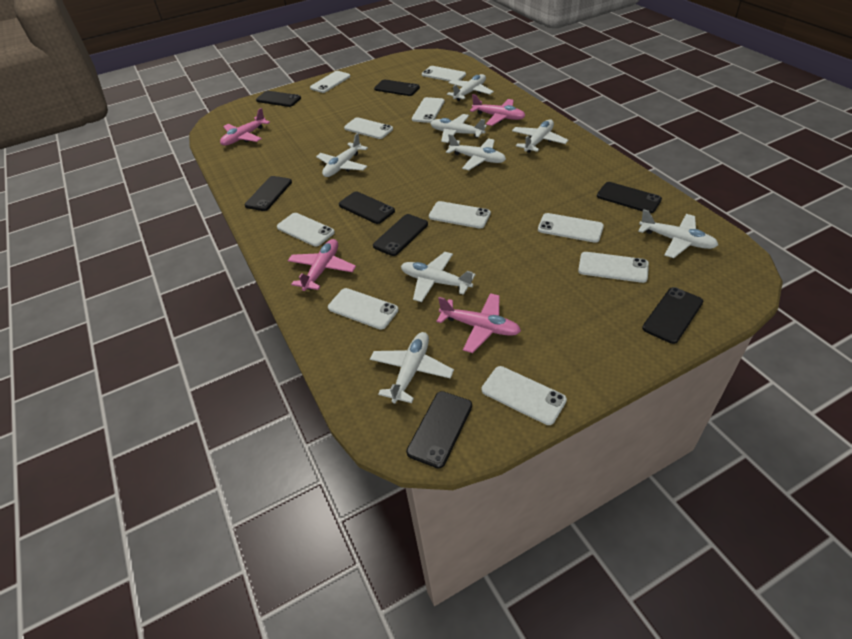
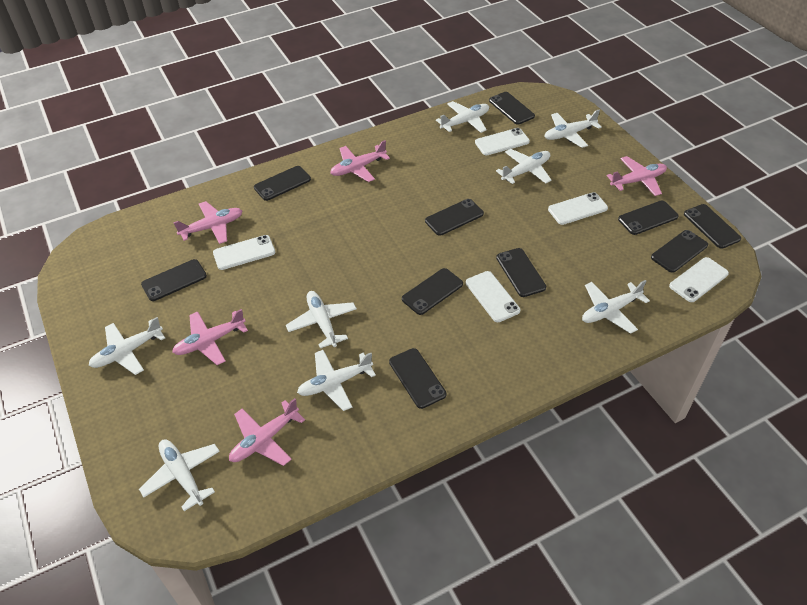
black phone: [245,176,292,211] [256,91,301,107] [339,191,395,224] [373,214,428,256] [374,79,420,96] [406,391,472,469] [597,182,662,213] [642,287,703,344] = 8 -> [141,259,207,301] [254,166,311,201] [389,348,447,409] [402,268,463,315] [425,199,484,236] [489,92,535,125] [496,248,546,297] [618,201,679,235] [651,230,708,273] [684,204,741,249] = 10
pink plane: [220,108,270,146] [288,239,356,291] [436,293,521,353] [470,94,525,126] = 4 -> [172,309,248,365] [173,201,242,244] [229,398,305,466] [330,140,390,182] [607,156,667,196] = 5
white phone: [277,213,335,247] [310,71,350,93] [328,288,399,330] [344,117,393,139] [412,97,445,123] [422,66,466,81] [429,201,491,228] [482,366,567,425] [538,213,604,243] [578,252,649,283] = 10 -> [213,235,275,270] [466,271,520,322] [475,128,530,155] [548,192,608,225] [669,257,729,302] = 5

